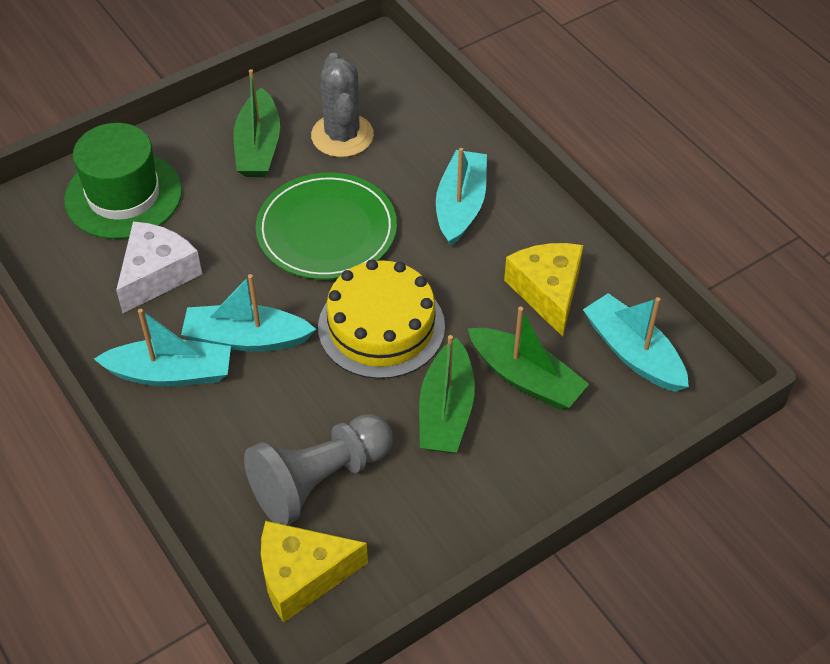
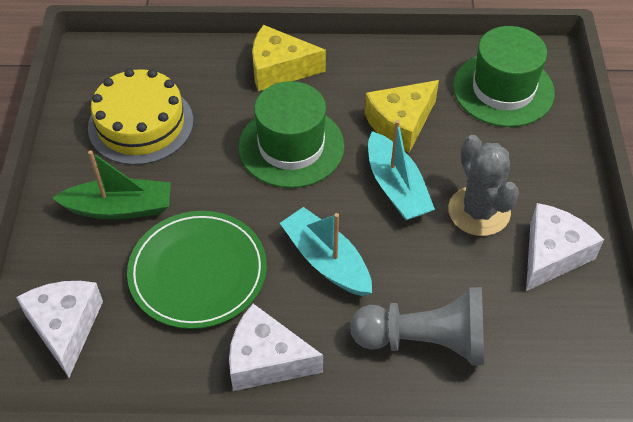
green boat: [233,69,280,177] [419,335,475,453] [468,307,589,409] = 3 -> [52,150,171,220] = 1
green hat: [64,123,182,239] = 1 -> [238,81,345,188] [453,26,555,127] = 2
turquoise boat: [94,309,231,386] [181,274,316,352] [436,148,487,246] [583,293,689,392] = 4 -> [280,207,372,296] [368,120,435,220] = 2
white cheese: [116,221,202,313] = 1 -> [16,281,103,377] [229,304,323,391] [526,203,604,291] = 3

